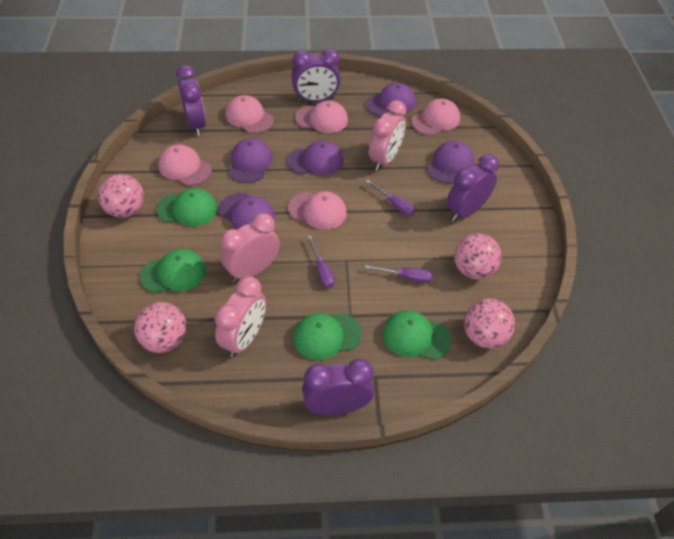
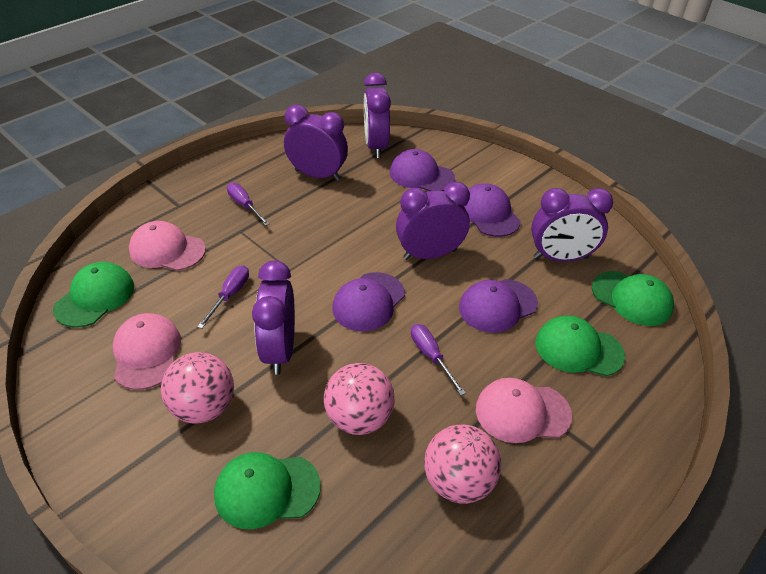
pink ball: [98,174,144,218] [134,302,187,353] [454,233,502,280] [464,298,515,348] = 4 -> [161,352,234,424] [324,363,395,435] [424,424,501,504] = 3
pink cap: [158,145,212,186] [226,95,274,133] [288,191,347,230] [295,101,348,133] [412,99,460,135] = 5 -> [113,313,181,390] [129,221,206,271] [476,378,572,443] = 3
pink clock: [215,276,266,357] [220,213,280,282] [369,100,406,171] = 3 -> none = 0
purple cap: [219,193,275,230] [229,138,272,183] [287,140,343,175] [366,83,416,117] [427,140,474,184] = 5 -> [332,272,405,331] [390,149,455,191] [459,279,538,333] [464,184,521,237] = 4
purple clock: [176,65,206,136] [292,49,341,102] [302,359,374,415] [447,154,499,221] = 4 -> [252,261,295,375] [284,105,348,181] [364,73,391,158] [396,182,470,260] [531,188,613,262] = 5

